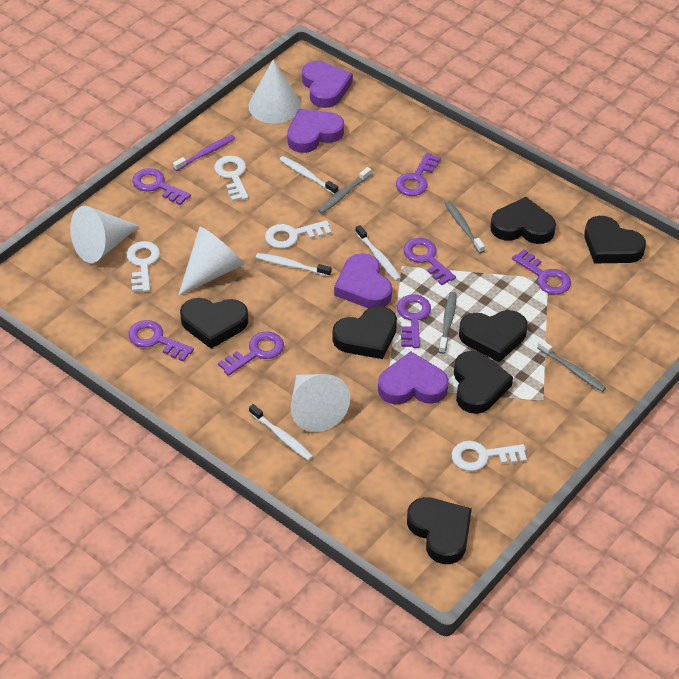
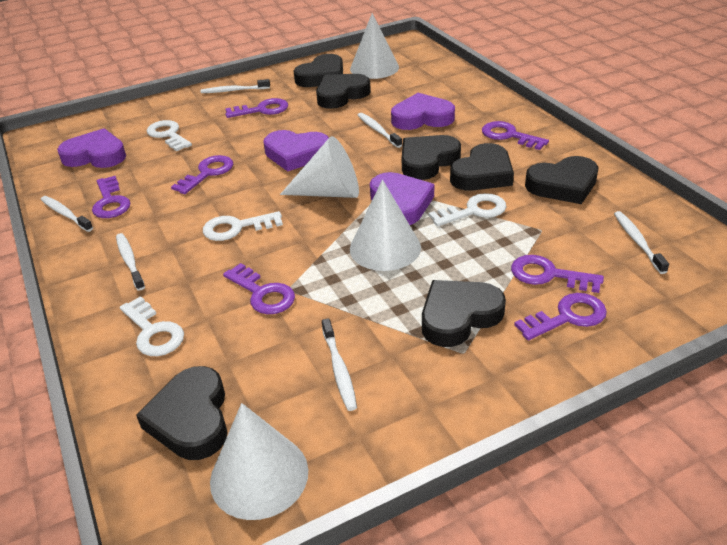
grey toothbrush: [318,167,372,214] [439,292,457,354] [444,200,485,253] [537,340,606,392] = 4 -> none = 0
purple toothbrush: [173,135,235,171] = 1 -> none = 0
white toothbrush: [249,404,313,461] [256,253,331,277] [280,156,338,195] [355,225,401,281] = 4 -> [41,196,93,232] [116,233,145,291] [201,79,270,93] [322,318,357,411] [357,113,402,148] [614,211,669,274] = 6

